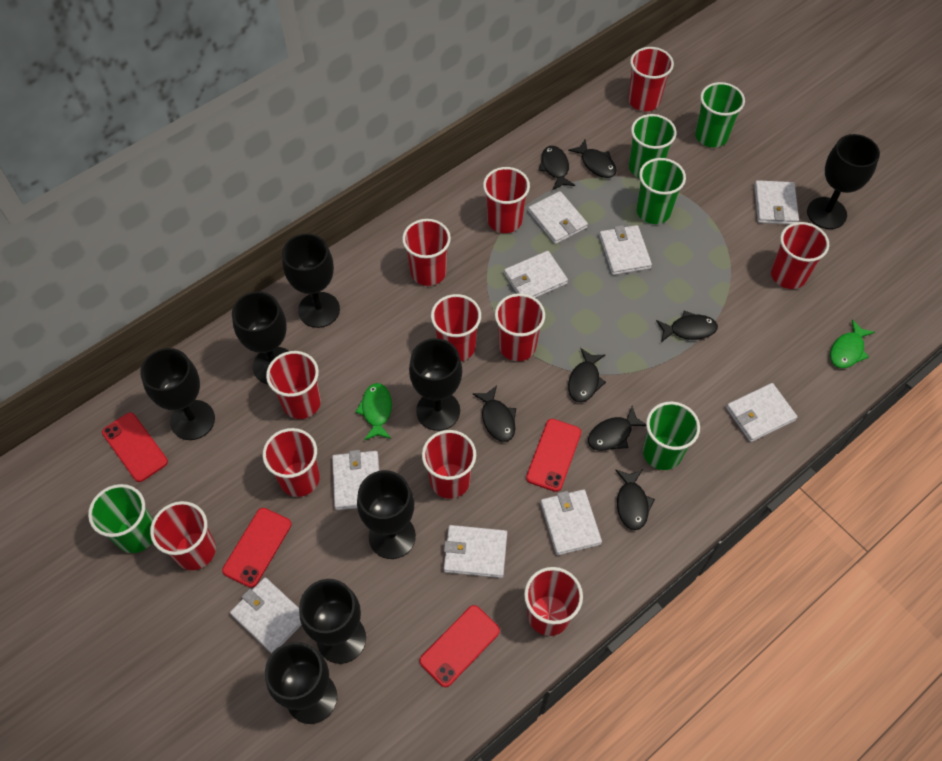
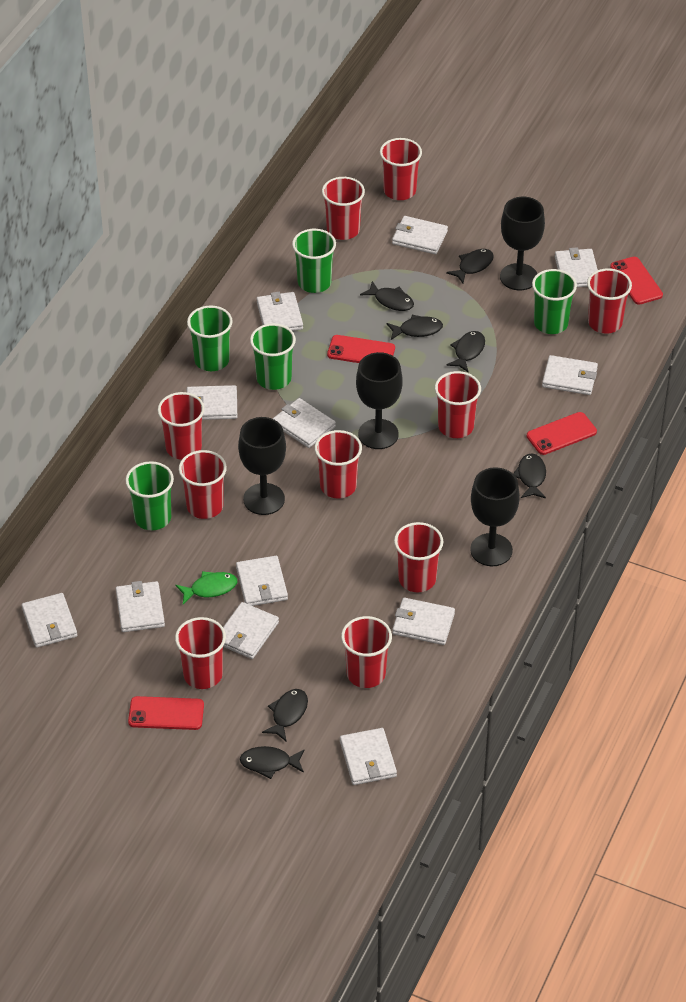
black goblet: [140,348,215,440] [232,291,289,384] [265,642,337,724] [282,233,340,328] [299,579,366,664] [357,470,416,559] [409,338,462,431] [807,134,880,229] = 8 -> [238,417,286,515] [356,352,403,449] [470,467,520,566] [500,197,545,290] = 4
green fish: [355,383,392,440] [830,319,875,368] = 2 -> [175,571,237,604] = 1
red cup: [150,501,216,570] [263,428,320,497] [266,351,321,419] [402,219,451,286] [422,430,476,499] [431,294,481,361] [483,167,530,233] [495,293,545,361] [524,567,583,636] [628,47,674,111] [771,222,829,289] = 11 -> [158,392,205,460] [175,617,226,689] [179,450,227,519] [314,430,362,499] [322,177,365,240] [341,616,392,688] [380,138,422,200] [394,522,443,592] [435,371,481,438] [587,268,632,334] = 10
white wallet: [230,577,302,654] [332,450,379,510] [444,525,507,578] [504,251,568,298] [528,191,588,244] [540,489,602,555] [599,225,652,275] [726,383,797,442] [754,180,799,225] = 9 -> [21,593,77,648] [116,581,165,632] [187,385,237,420] [223,602,279,659] [236,556,288,606] [257,292,303,331] [273,398,336,448] [340,728,397,785] [392,216,448,254] [392,597,455,645] [542,355,598,395] [555,247,598,287] = 12

